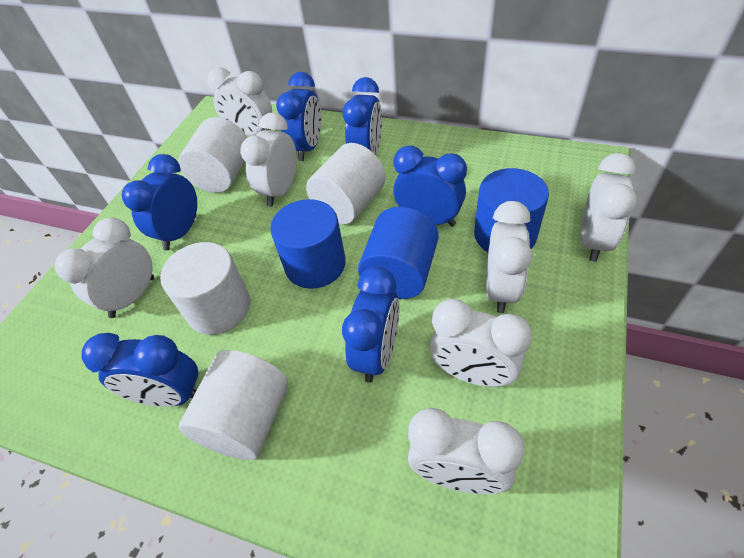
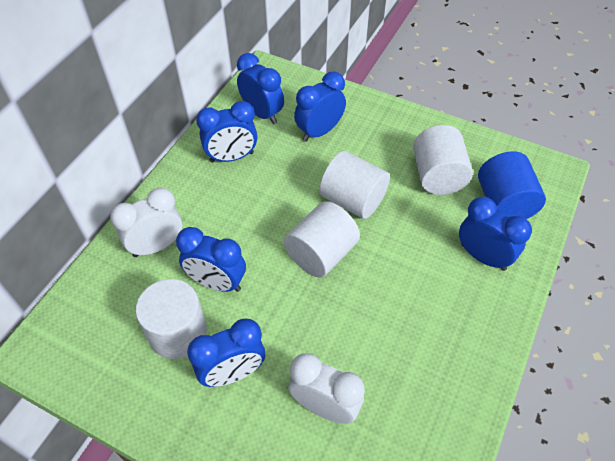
blue cylinder: [270,199,346,289] [358,207,439,299] [474,168,549,252] = 3 -> [478,151,546,219] = 1
white clock: [55,218,154,318] [207,67,272,136] [240,113,297,207] [408,408,525,494] [430,299,532,387] [486,201,532,313] [581,153,637,262] = 7 -> [110,188,182,257] [288,353,365,424] = 2

